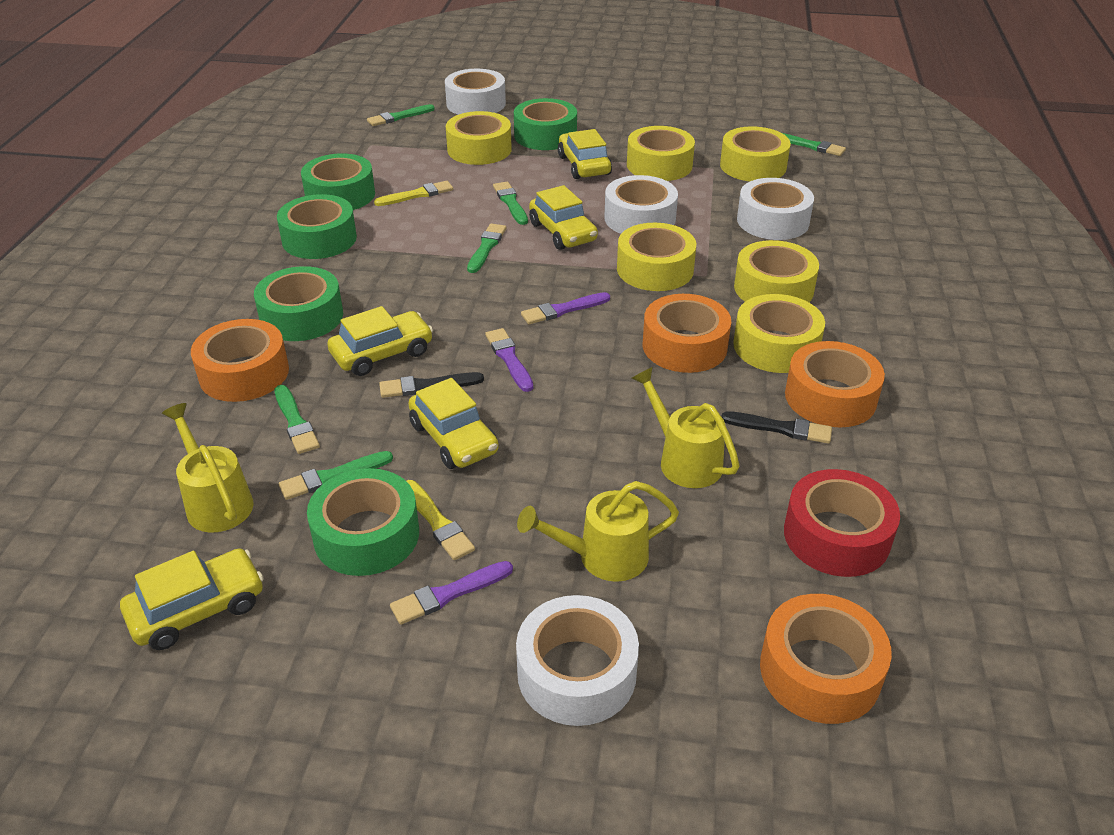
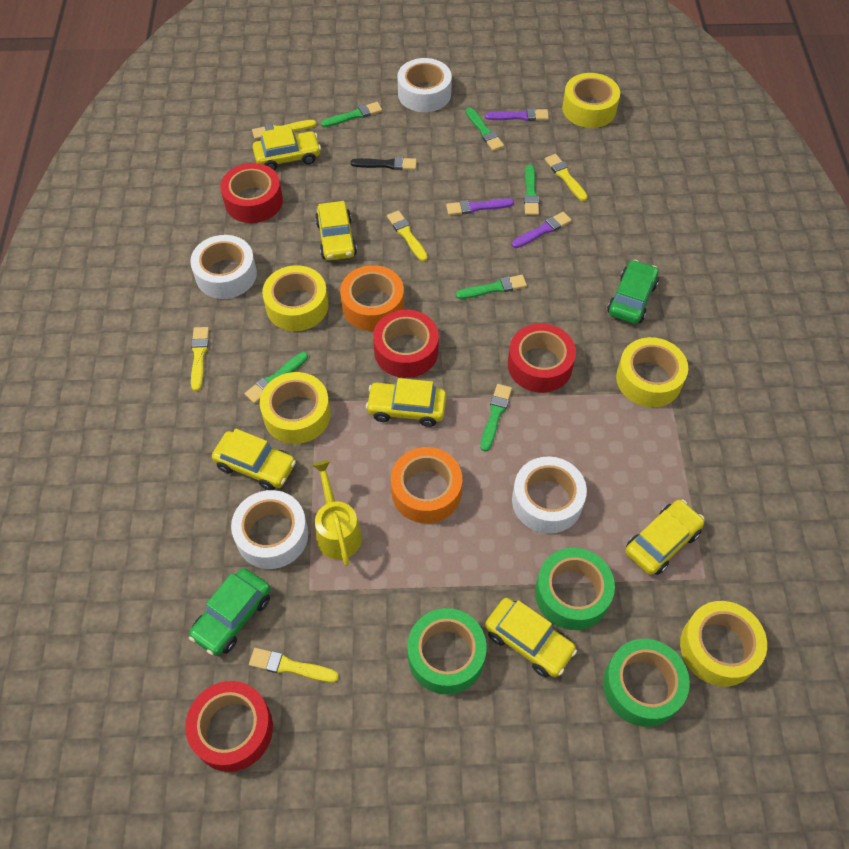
black brush: [379,372,484,398] [721,411,832,444] = 2 -> [351,157,417,170] = 1
green car: none = 0 -> [189,568,271,656] [607,260,659,324] = 2
green tape: [254,266,343,341] [277,194,357,259] [301,153,375,210] [307,468,419,576] [514,98,577,150] = 5 -> [407,608,487,694] [535,548,615,630] [603,639,690,727] = 3
orange tape: [191,319,289,402] [643,294,731,373] [760,594,892,724] [785,341,885,428] = 4 -> [340,265,404,331] [391,447,462,523] = 2
red tape: [784,469,900,577] = 1 -> [185,681,273,772] [220,163,283,223] [373,310,439,378] [508,323,576,393] = 4
yellow brush: [374,181,453,206] [406,480,475,560] = 2 -> [191,327,209,391] [249,648,339,682] [252,120,316,140] [387,210,428,261] [545,154,588,201] = 5
yellow car: [120,548,264,650] [327,306,433,376] [408,378,499,469] [529,185,598,250] [558,129,612,179] = 5 -> [212,429,296,490] [253,126,321,171] [315,201,357,261] [366,378,447,427] [485,598,577,677] [626,500,705,575] = 6
yellow tape: [446,111,512,165] [617,223,696,291] [627,126,695,181] [720,126,791,181] [733,294,825,373] [734,240,819,302] = 6 -> [260,372,331,444] [262,265,328,331] [562,73,620,128] [616,337,688,407] [680,601,767,687] = 5
yellow watering can: [162,403,254,532] [517,481,679,582] [632,367,740,488] = 3 -> [312,460,362,566] = 1

